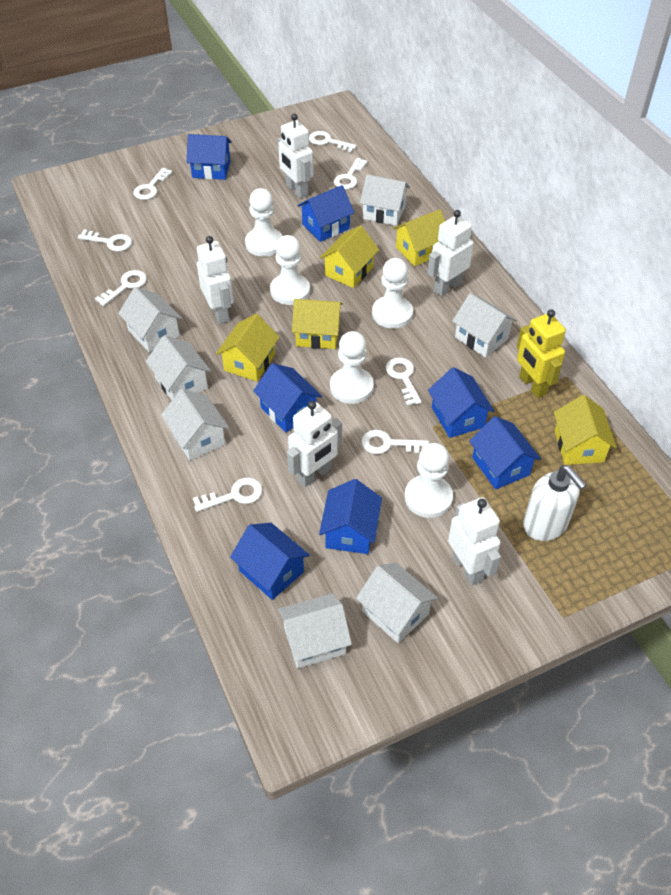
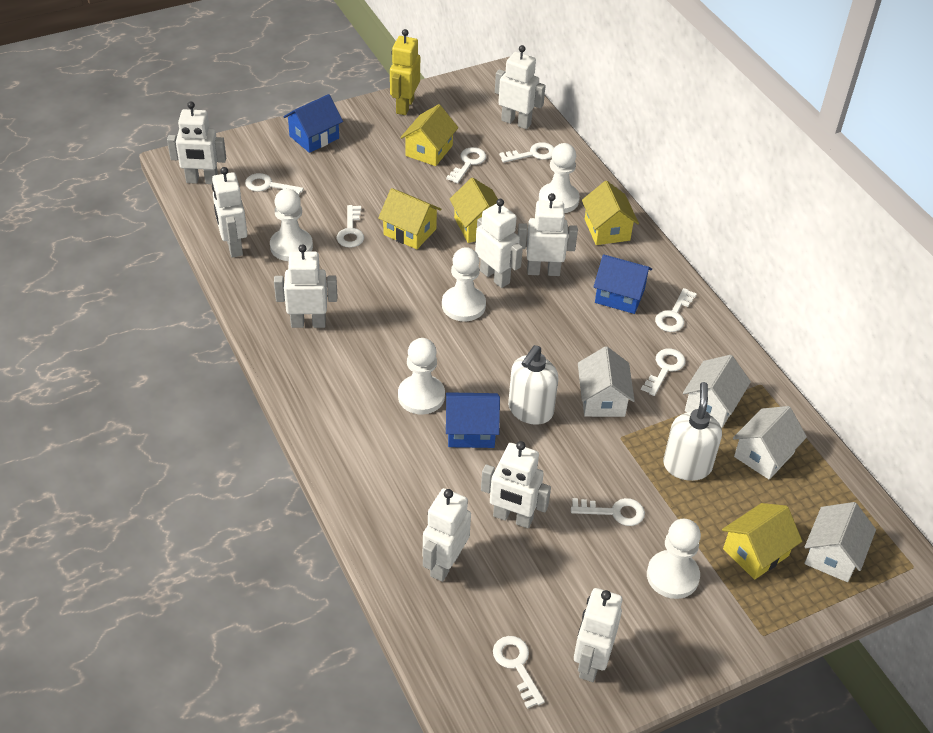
blue house: [187,134,232,180] [230,523,310,600] [253,363,322,432] [297,185,355,242] [319,479,382,554] [428,367,494,438] [469,416,541,489] = 7 -> [283,94,343,153] [446,392,500,448] [593,254,652,314] = 3
white house: [118,287,182,352] [146,335,211,400] [161,389,229,461] [278,593,352,668] [356,563,438,643] [360,174,410,226] [452,293,517,358] = 7 -> [578,346,635,417] [683,355,751,428] [733,406,807,480] [805,502,876,582] = 4
white robot: [197,236,234,324] [278,114,313,199] [287,401,342,487] [427,210,474,296] [448,497,501,585] = 5 -> [167,101,226,184] [212,167,247,257] [274,244,337,328] [423,488,471,582] [475,199,523,288] [481,441,551,528] [495,45,546,129] [518,193,578,276] [574,588,622,682] = 9
white soap dispenser: [523,465,587,541] = 1 -> [508,345,558,425] [663,382,722,481] = 2

